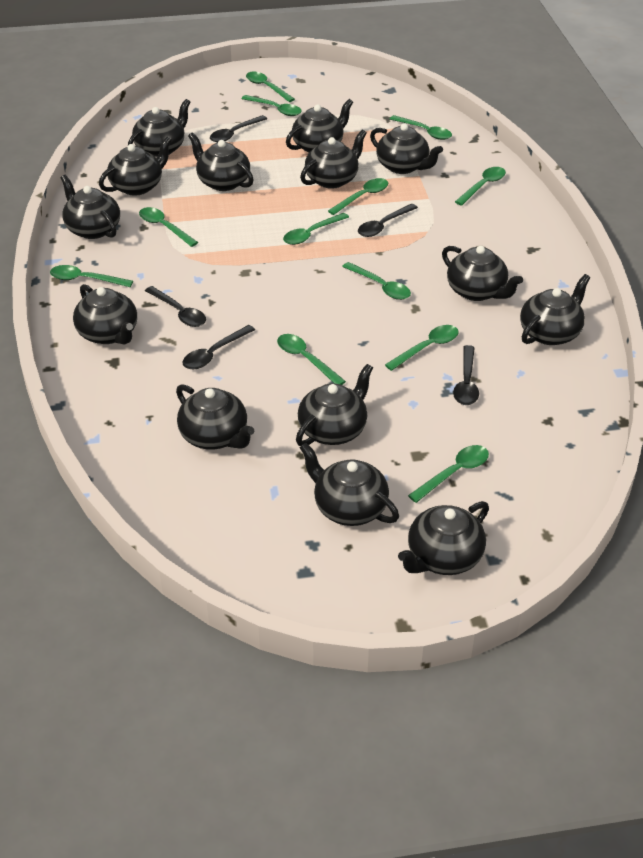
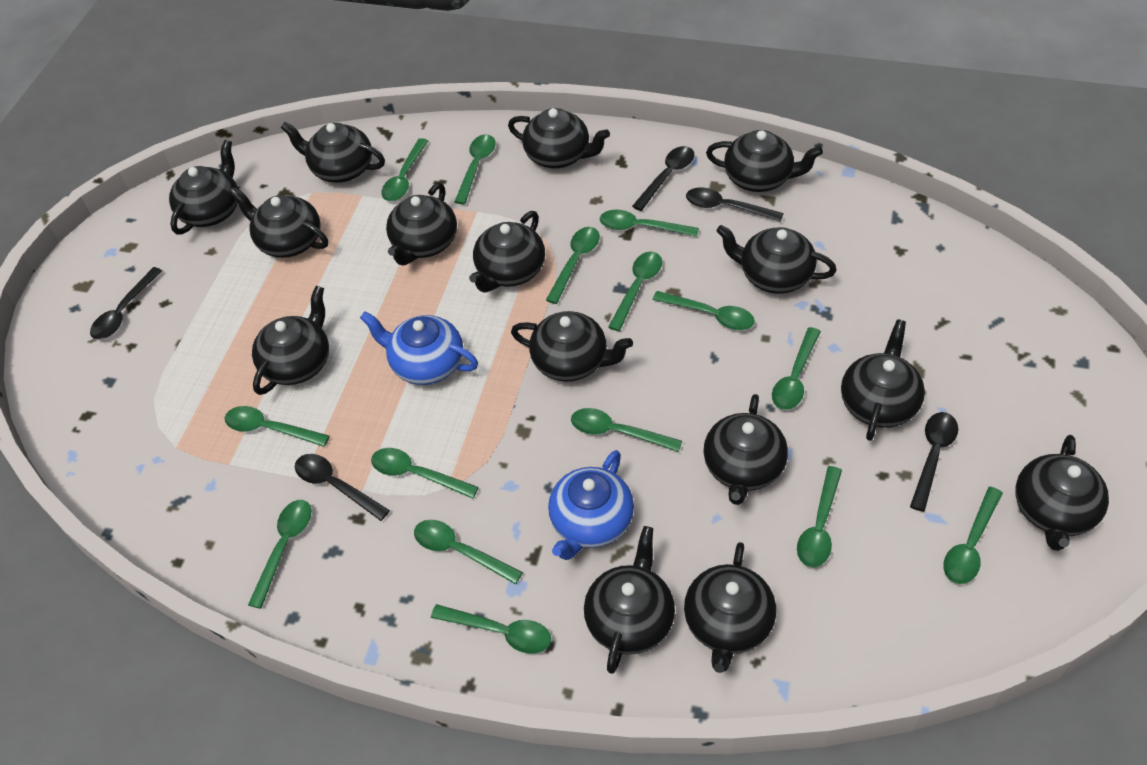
black teapot: [60,175,120,239] [73,284,137,344] [99,136,172,196] [128,99,190,157] [176,384,254,450] [188,132,254,191] [286,99,353,153] [296,364,373,446] [300,130,367,189] [300,443,399,526] [370,123,443,174] [398,501,489,575] [442,245,523,301] [520,274,590,345] = 14 -> [169,140,238,235] [229,187,328,258] [252,286,329,395] [281,122,385,183] [386,183,457,265] [469,211,545,293] [508,108,610,168] [511,311,633,382] [584,526,675,674] [684,542,776,673] [703,394,788,505] [706,130,823,192] [716,225,837,294] [841,319,925,441] [1015,435,1109,551] = 15
blue teapot: none = 0 -> [360,311,478,385] [548,450,634,560] = 2
green spoon: [50,265,133,287] [139,207,198,247] [241,95,302,116] [246,71,295,102] [277,334,346,385] [283,213,349,245] [328,178,388,215] [342,262,411,300] [385,325,459,371] [390,115,452,140] [408,445,489,503] [455,167,506,206] = 12 -> [225,406,330,447] [248,500,311,609] [371,448,479,499] [381,138,428,201] [414,520,523,584] [431,604,551,654] [455,134,496,204] [546,227,600,304] [571,408,682,452] [600,210,699,237] [608,251,662,331] [653,291,755,330] [772,327,821,410] [797,466,842,567] [943,487,1003,584] = 15

